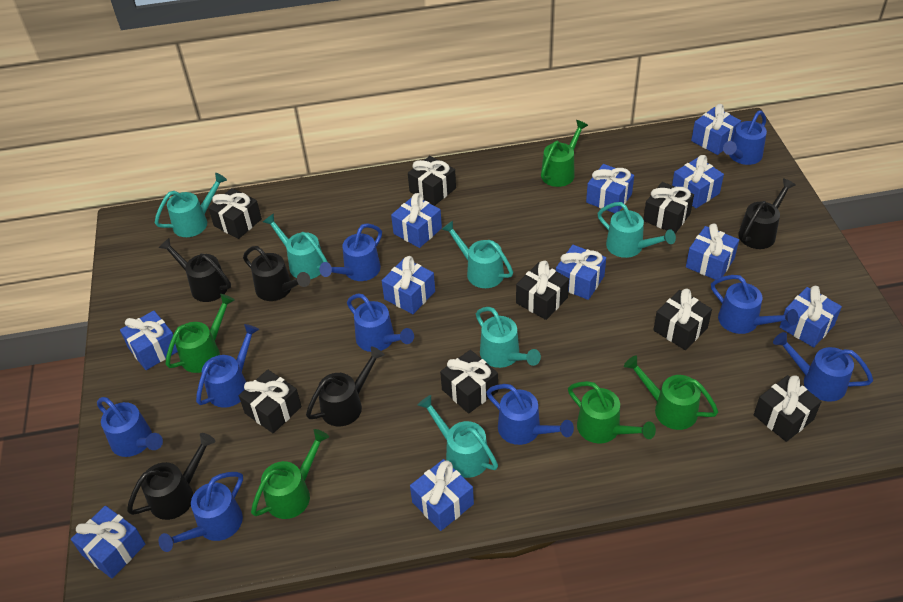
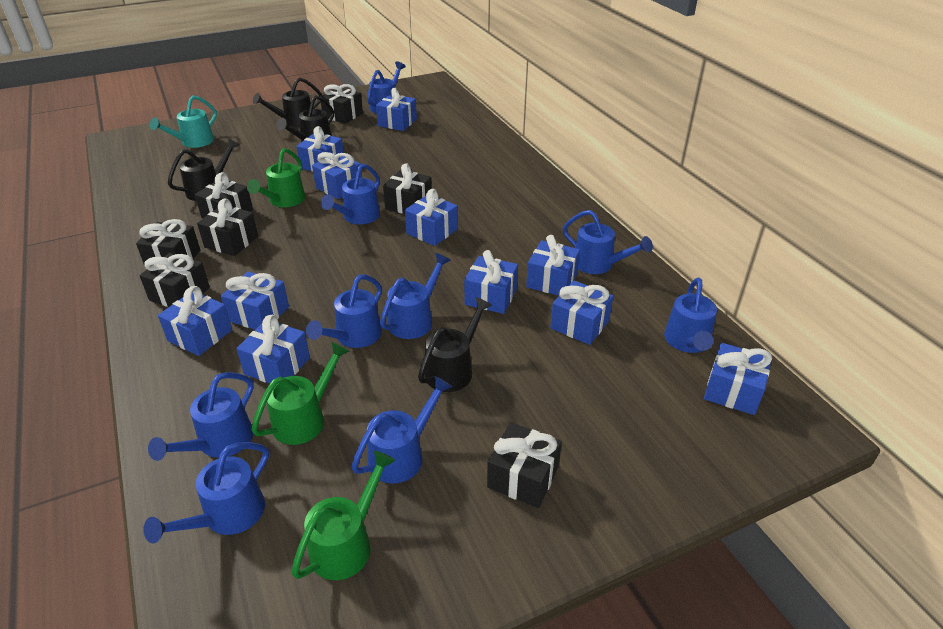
black gift: [208,188,262,239] [239,369,302,433] [408,156,456,206] [440,350,498,414] [516,261,569,320] [643,182,694,234] [653,289,712,350] [754,375,822,442] = 8 -> [136,219,200,266] [139,253,210,307] [195,172,253,218] [197,198,258,256] [320,84,363,124] [383,163,432,214] [487,422,562,508] = 7
black watering can: [127,433,216,520] [159,238,231,302] [243,246,310,301] [306,346,385,426] [738,178,796,249] = 5 -> [168,138,239,201] [253,78,322,127] [276,95,334,142] [418,297,492,392] = 4
green watering can: [166,294,235,373] [251,429,329,519] [541,120,588,187] [568,381,656,444] [624,356,718,430] = 5 -> [247,148,305,207] [251,342,349,445] [291,451,395,580] = 3
turquoise watering can: [155,173,227,237] [263,213,328,279] [418,395,498,478] [442,221,513,288] [476,307,541,368] [597,202,676,258] = 6 -> [150,95,217,148] = 1

